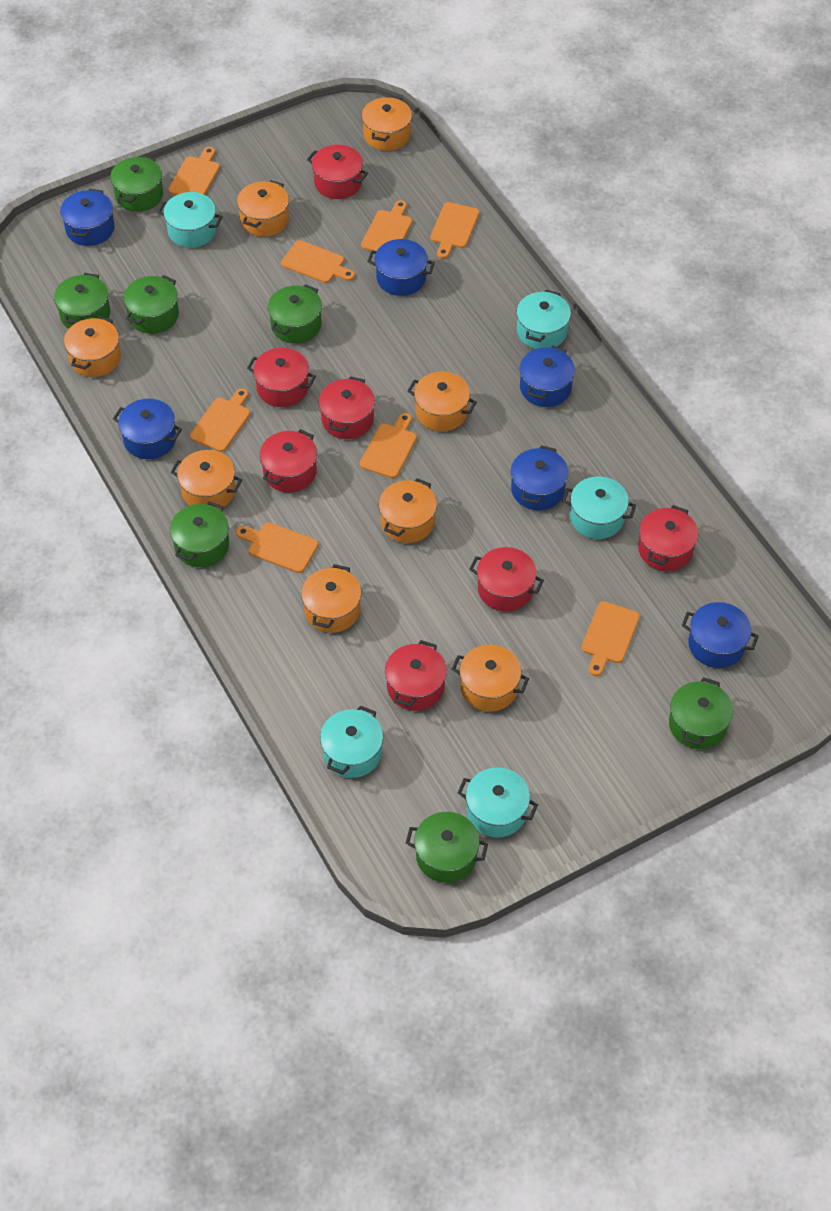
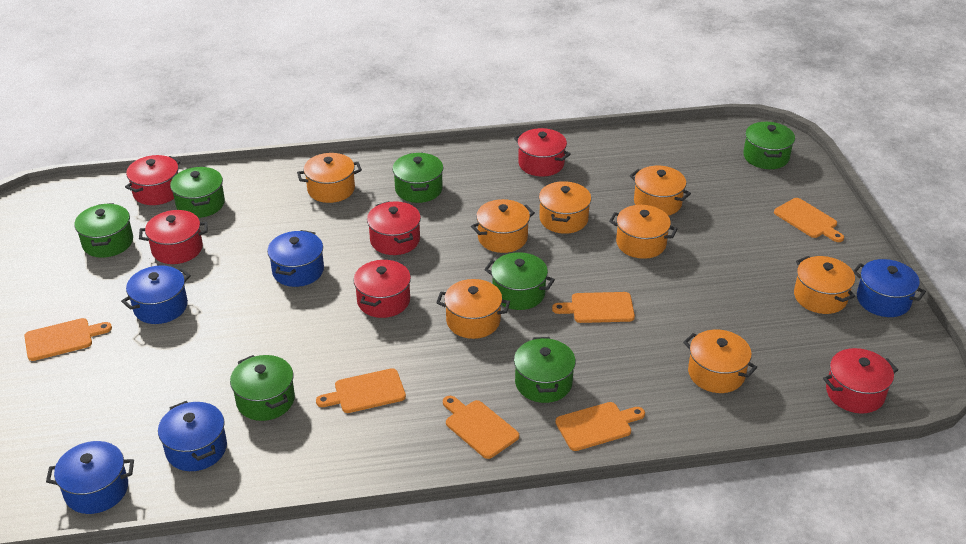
blue pot: [60,189,114,246] [113,399,182,459] [367,239,435,296] [511,445,568,510] [519,345,575,407] [682,602,759,668] = 6 -> [46,441,134,514] [121,265,191,324] [158,401,227,471] [267,230,324,287] [853,259,926,317] = 5
orange cutting board: [168,147,220,195] [190,388,250,452] [236,522,318,573] [281,240,355,283] [360,413,417,478] [361,200,412,251] [430,202,479,259] [582,601,640,676] = 8 -> [24,318,112,361] [316,368,406,413] [443,396,519,459] [552,292,635,323] [555,402,645,451] [774,198,844,242] = 6
red pot: [247,348,316,407] [260,429,317,492] [307,145,368,199] [319,376,375,439] [385,640,447,711] [469,547,544,612] [638,505,698,571] = 7 -> [125,155,181,205] [139,210,208,264] [353,259,411,318] [367,201,421,255] [514,128,571,176] [823,348,898,414] = 6
turquoise pot: [158,192,223,248] [320,705,383,778] [457,768,538,838] [516,290,571,349] [562,477,636,539] = 5 -> none = 0

